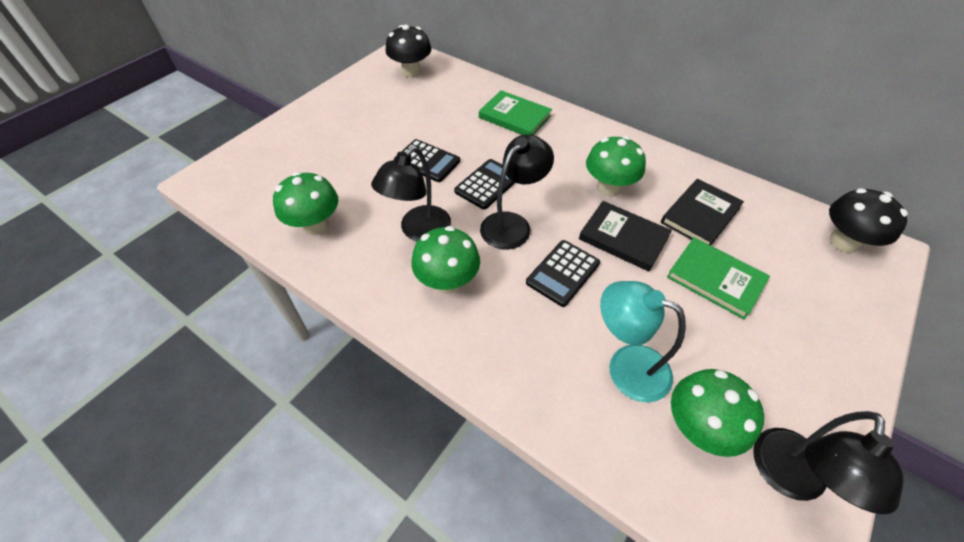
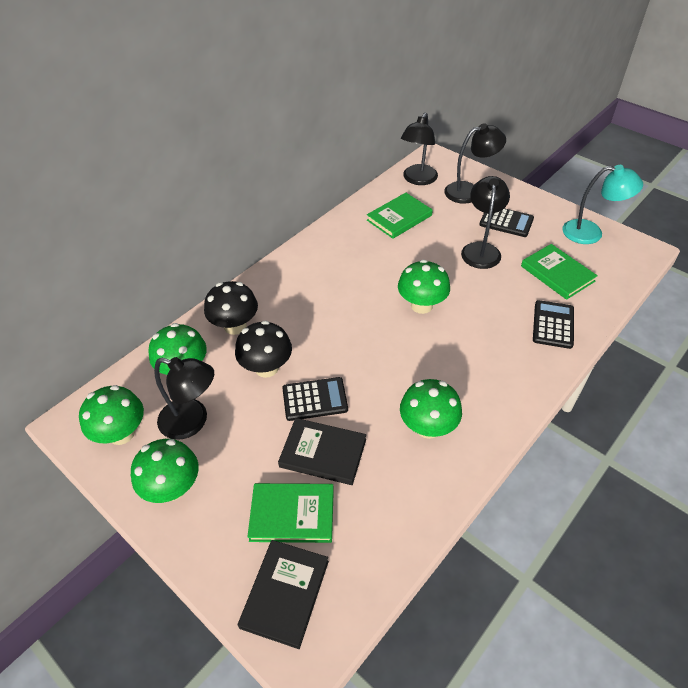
black lamp: [371,146,451,241] [480,134,554,250] [754,411,903,514] = 3 -> [154,357,214,440] [401,113,438,185] [444,123,506,204] [461,176,510,269] = 4
green book: [479,90,552,135] [667,238,770,320] = 2 -> [247,483,334,543] [367,193,433,239] [521,244,598,300] = 3
green mushroom: [273,172,338,235] [411,226,480,294] [586,136,646,196] [671,369,764,457] = 4 -> [79,385,144,445] [131,439,199,503] [148,323,207,375] [398,260,450,314] [400,379,462,439] = 5

